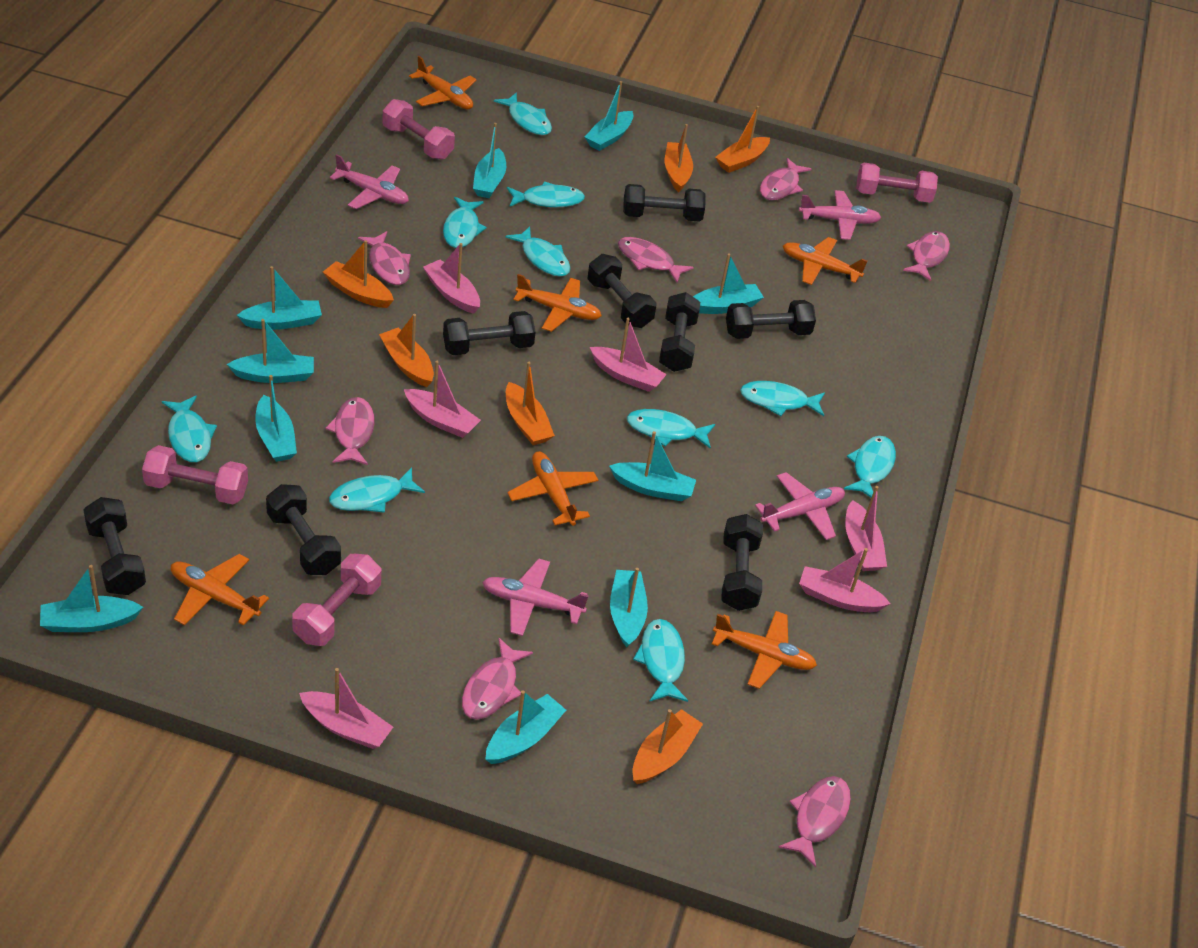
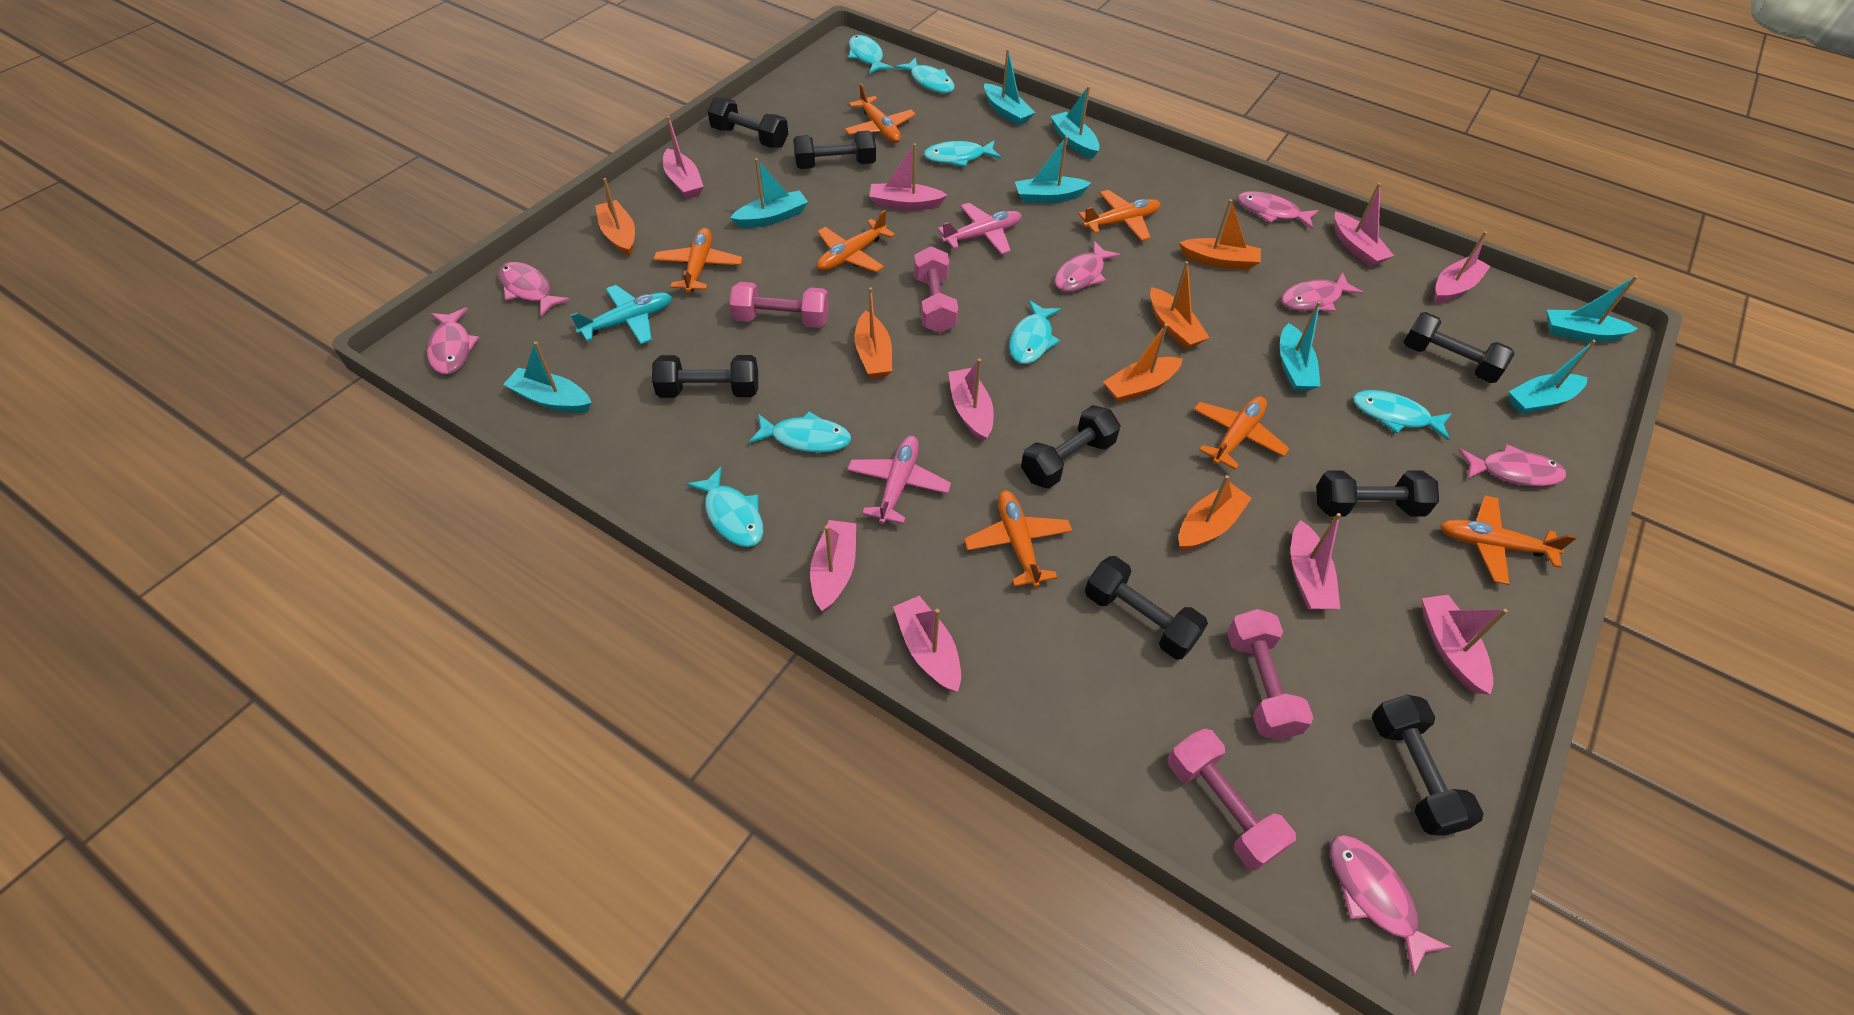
orange plane: [171,554,269,626] [409,56,476,109] [507,451,598,526] [513,274,602,332] [712,611,817,689] [783,237,867,285] = 6 -> [653,228,743,293] [817,210,895,272] [845,83,916,143] [964,490,1072,588] [1079,190,1161,241] [1193,396,1290,470] [1440,496,1577,585] = 7
pink boat: [299,668,393,749] [404,361,481,438] [423,243,480,314] [590,318,667,392] [799,548,891,612] [845,486,887,571] = 6 -> [663,116,704,199] [810,520,856,612] [869,143,947,210] [893,596,961,692] [948,359,994,442] [1291,513,1341,609] [1335,183,1394,267] [1422,595,1508,695] [1435,231,1491,303] = 9
pink plane: [330,154,409,209] [482,559,589,636] [755,472,845,540] [799,190,881,240] = 4 -> [847,436,951,524] [938,203,1022,255] = 2
turquoise boat: [40,565,143,632] [227,319,314,383] [237,266,322,330] [255,375,297,462] [473,123,506,198] [485,690,566,764] [585,81,633,151] [609,431,696,501] [610,568,648,647] [693,254,764,314] = 10 -> [503,341,591,413] [730,158,808,228] [984,49,1035,126] [1015,136,1091,203] [1050,86,1100,159] [1280,301,1321,391] [1509,340,1596,414] [1547,276,1638,342] = 8
turquoise fish: [162,396,217,462] [329,467,425,513] [443,197,487,248] [494,92,552,135] [505,226,570,277] [507,181,585,207] [627,409,715,449] [633,619,688,702] [740,381,825,416] [844,436,896,498] = 10 -> [686,467,764,547] [749,411,851,453] [848,35,894,74] [895,57,955,93] [924,140,1001,167] [1009,300,1061,364] [1353,390,1452,440] = 7
turquoise plane: none = 0 -> [571,285,672,344] = 1

